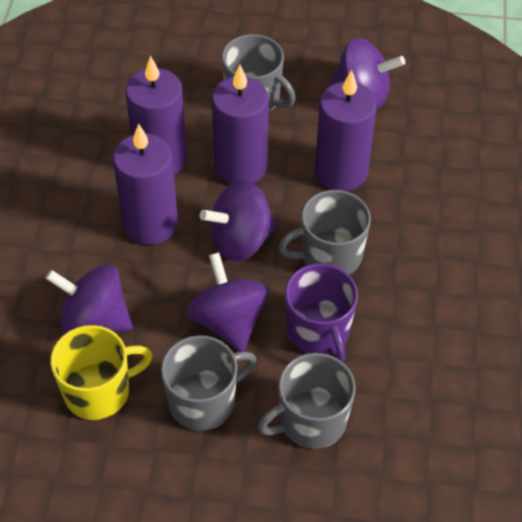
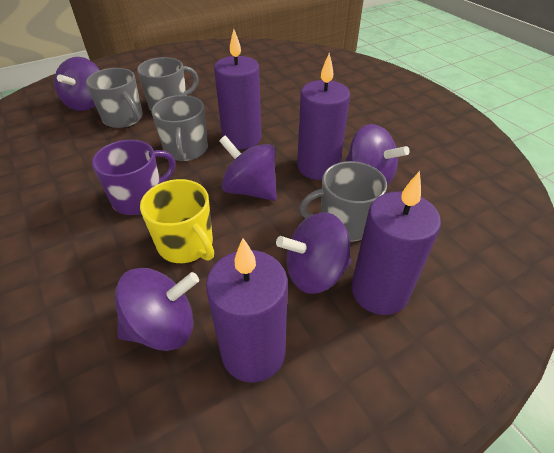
purple spinning top: [46,264,133,334] [187,252,269,352] [200,181,277,261] [328,38,405,109] = 4 -> [54,57,100,111] [115,268,199,351] [219,135,277,201] [276,212,351,294] [345,124,410,185] = 5

